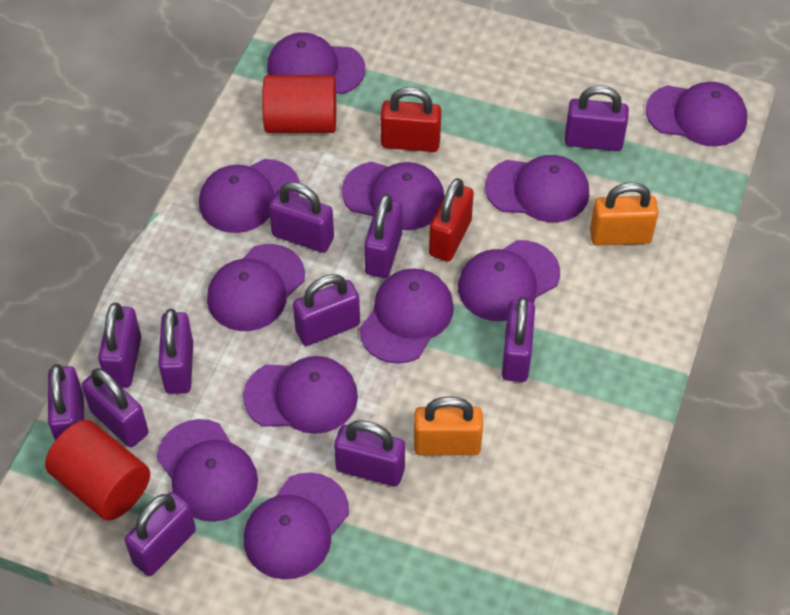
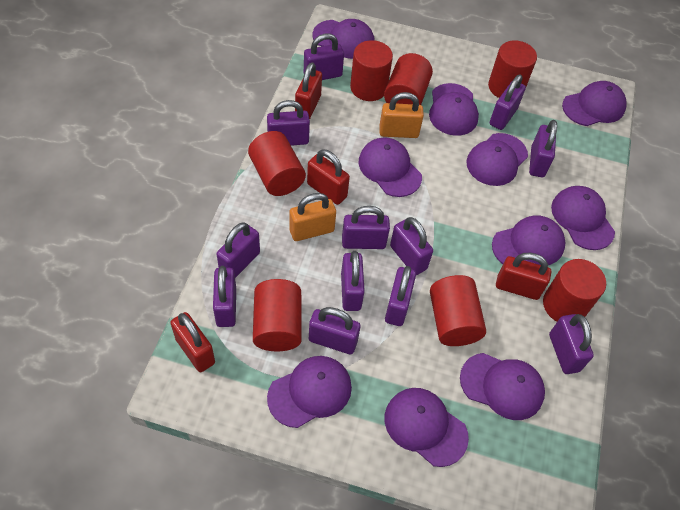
purple cap: [157,419,258,522] [199,159,300,233] [207,244,305,331] [243,356,358,434] [244,472,349,579] [267,32,365,94] [341,162,445,230] [359,268,454,364] [458,240,560,321] [485,155,589,222] [646,82,747,146] = 11 -> [267,356,352,428] [313,19,375,59] [358,137,422,197] [385,388,469,467] [429,83,479,136] [460,353,545,420] [467,133,528,186] [492,215,565,265] [551,186,615,250] [562,81,627,126] = 10
purple padlock: [48,364,84,441] [82,368,149,447] [98,303,141,388] [125,492,196,576] [158,309,193,394] [269,182,334,253] [293,274,360,346] [334,420,405,487] [364,194,402,278] [502,297,535,382] [564,85,629,151] = 11 -> [213,266,236,327] [216,222,260,278] [267,100,310,146] [304,33,344,80] [309,307,361,354] [341,251,365,311] [342,206,390,249] [385,266,416,326] [390,217,433,275] [490,75,526,130] [529,120,557,177] [549,314,594,374] = 12
red cylinder: [45,420,150,521] [262,75,336,133] = 2 -> [248,131,306,196] [253,279,302,351] [350,40,393,101] [384,53,433,105] [430,275,486,346] [488,40,537,98] [543,259,606,321] = 7
red padlock: [381,87,441,152] [429,178,474,262] = 2 -> [170,312,215,372] [295,63,322,120] [307,149,350,205] [496,253,551,300] = 4

